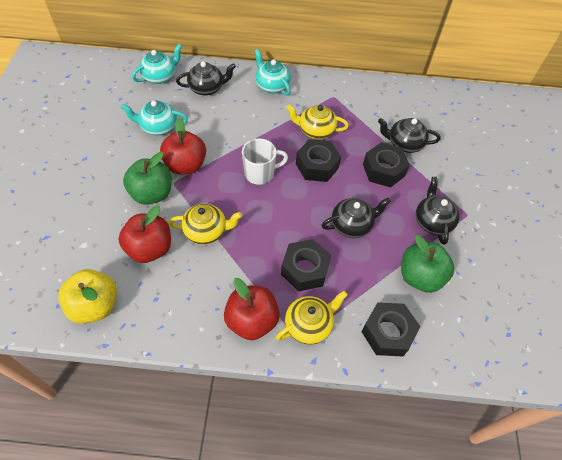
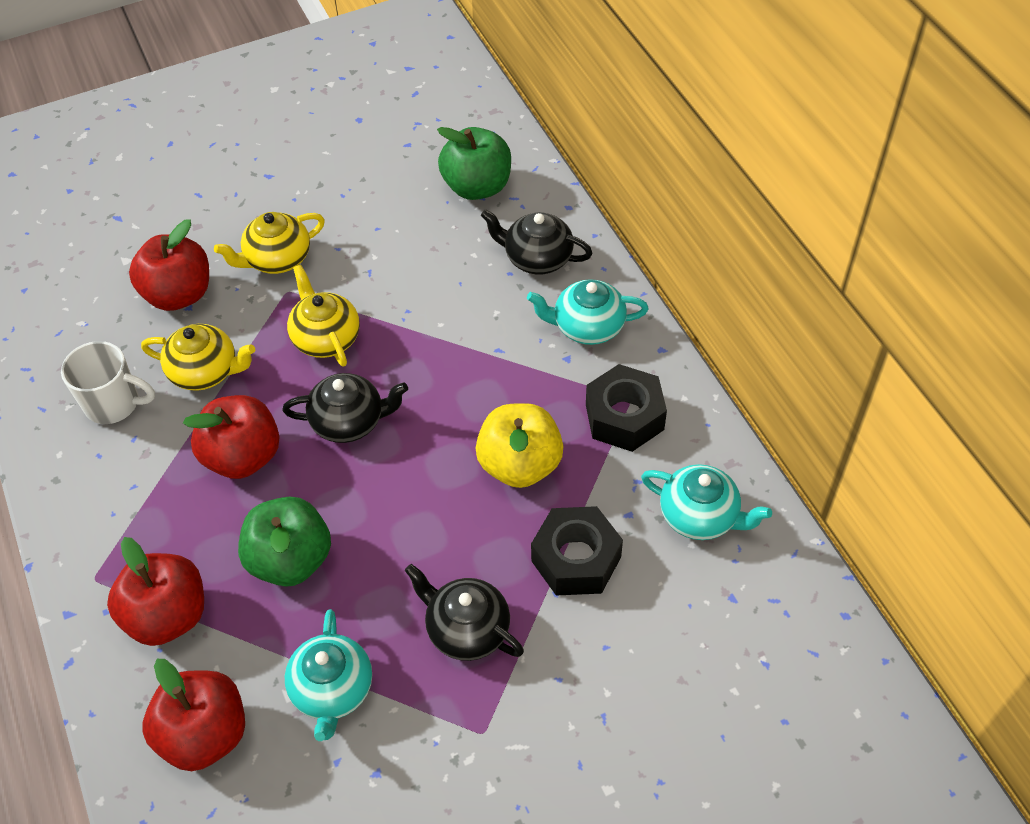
black nut: [281,239,331,291] [296,139,341,182] [361,302,420,357] [363,142,410,188] = 4 -> [531,506,623,596] [586,364,667,452] = 2
black teapot: [176,61,236,96] [321,197,391,238] [378,118,440,153] [416,177,460,245] = 4 -> [282,373,408,443] [405,564,524,661] [481,209,592,275] = 3
red apple: [119,206,171,263] [160,117,206,174] [224,278,280,340] = 3 -> [107,537,204,646] [129,219,209,311] [142,659,245,771] [183,395,280,479] = 4

